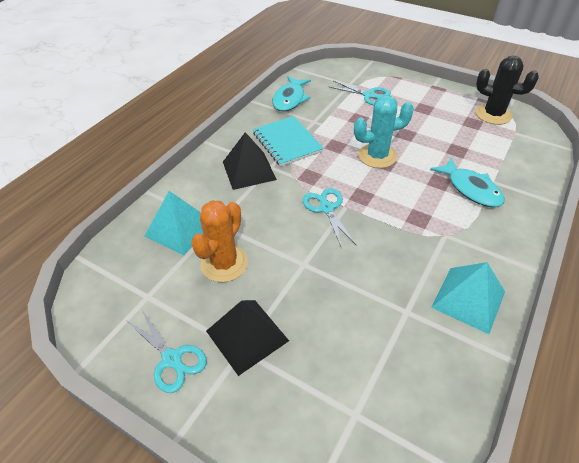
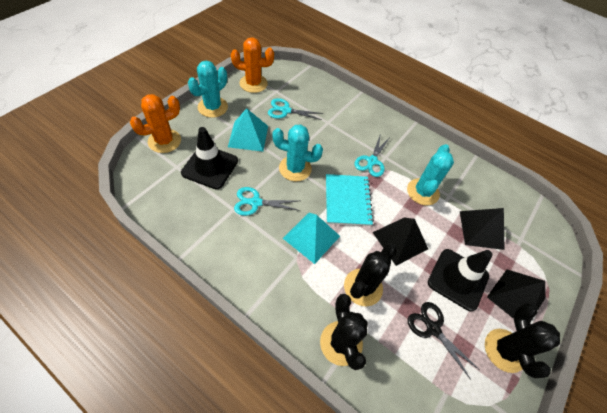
black cactus: [476,56,539,125] = 1 -> [320,294,368,370] [344,243,397,306] [485,303,560,378] = 3
black pyramid: [206,300,289,376] [223,132,277,190] = 2 -> [373,218,428,266] [460,208,505,250] [487,269,545,322] = 3
black scissors: none = 0 -> [408,302,479,380] = 1
black traffic cone: none = 0 -> [181,127,238,189] [428,249,492,311] = 2
orange cactus: [191,201,248,282] = 1 -> [130,94,181,153] [231,37,274,93] = 2
turquoise cactus: [354,95,414,168] = 1 -> [188,60,228,118] [272,125,323,182] [407,144,454,206] = 3
turquoise fish: [272,76,311,111] [430,158,504,207] = 2 -> none = 0

